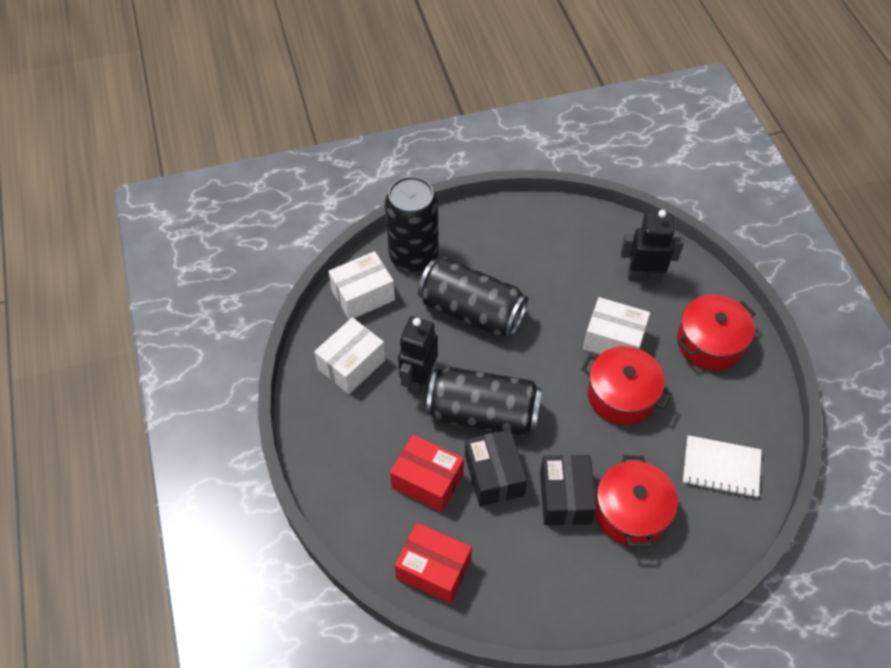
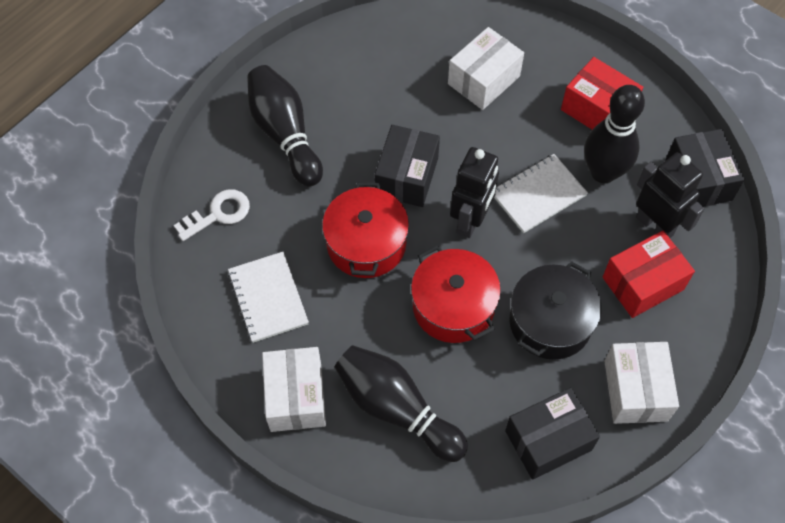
black bowling pin: none = 0 -> [247,65,323,187] [335,345,468,462] [584,85,645,183] = 3
black box: [465,429,527,507] [540,455,596,525] = 2 -> [375,125,440,207] [505,388,600,480] [665,129,745,207] = 3
black can: [385,176,439,272] [418,257,528,337] [426,367,542,436] = 3 -> none = 0
black pot: none = 0 -> [510,261,602,360] = 1
red pot: [581,346,672,425] [595,455,678,548] [677,295,756,371] = 3 -> [322,182,409,278] [411,245,501,343] = 2
white key: none = 0 -> [174,189,250,241] = 1
white notebook: [683,435,762,498] = 1 -> [228,252,309,343] [494,154,588,233] = 2

